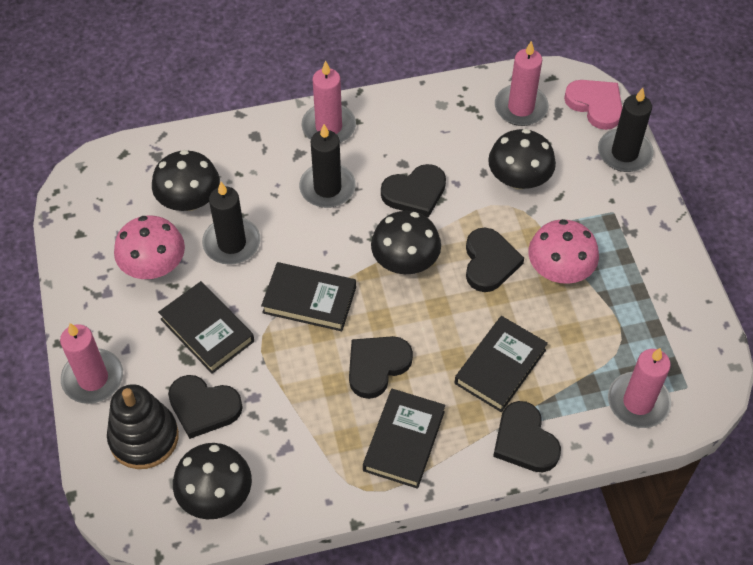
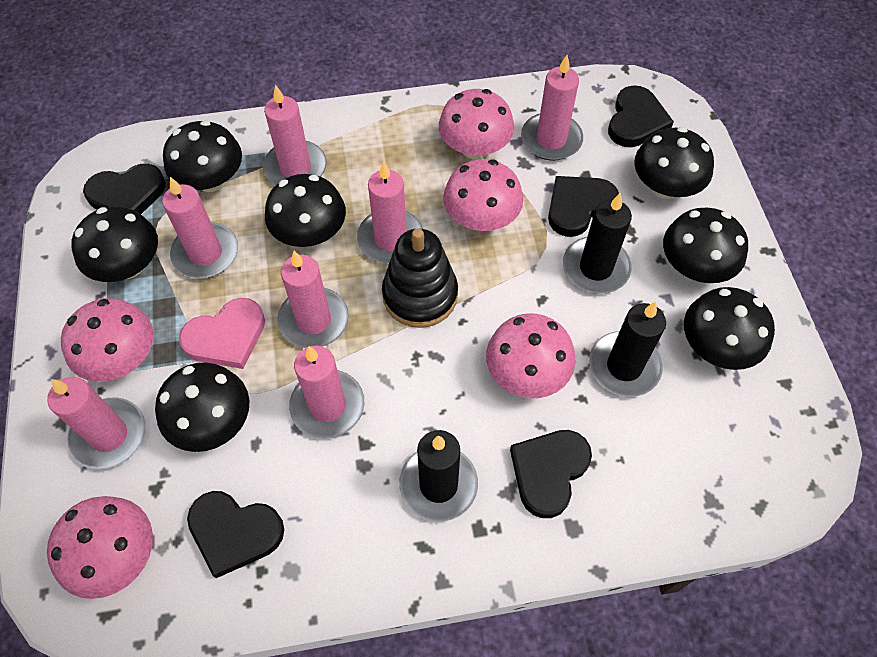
black book: [158,281,254,374] [261,262,356,331] [363,389,445,489] [455,316,548,412] = 4 -> none = 0
black mushroom: [152,150,220,211] [173,443,252,519] [371,211,441,274] [488,129,556,190] = 4 -> [71,207,158,282] [155,362,249,452] [163,120,242,192] [265,174,346,247] [634,127,714,199] [663,208,748,283] [684,287,775,370] = 7
pink candle: [60,323,123,404] [302,61,356,143] [495,41,549,126] [608,348,671,428] = 4 -> [47,377,145,470] [162,177,238,279] [263,85,327,185] [278,251,349,348] [289,346,364,439] [357,162,423,263] [521,55,583,161] = 7
pink mushroom: [114,216,185,279] [528,219,599,284] = 2 -> [47,496,153,599] [61,298,154,382] [439,89,514,159] [443,159,523,231] [486,313,576,398] = 5

